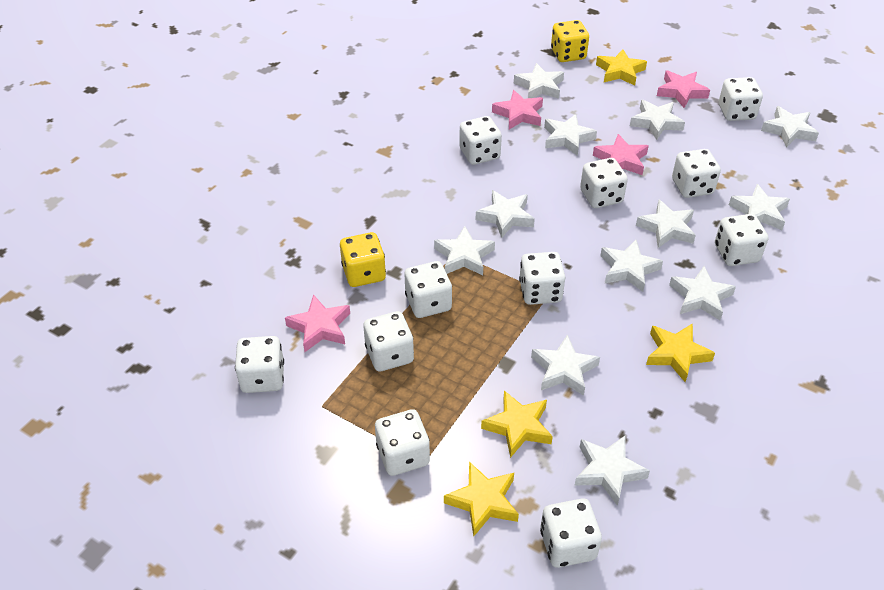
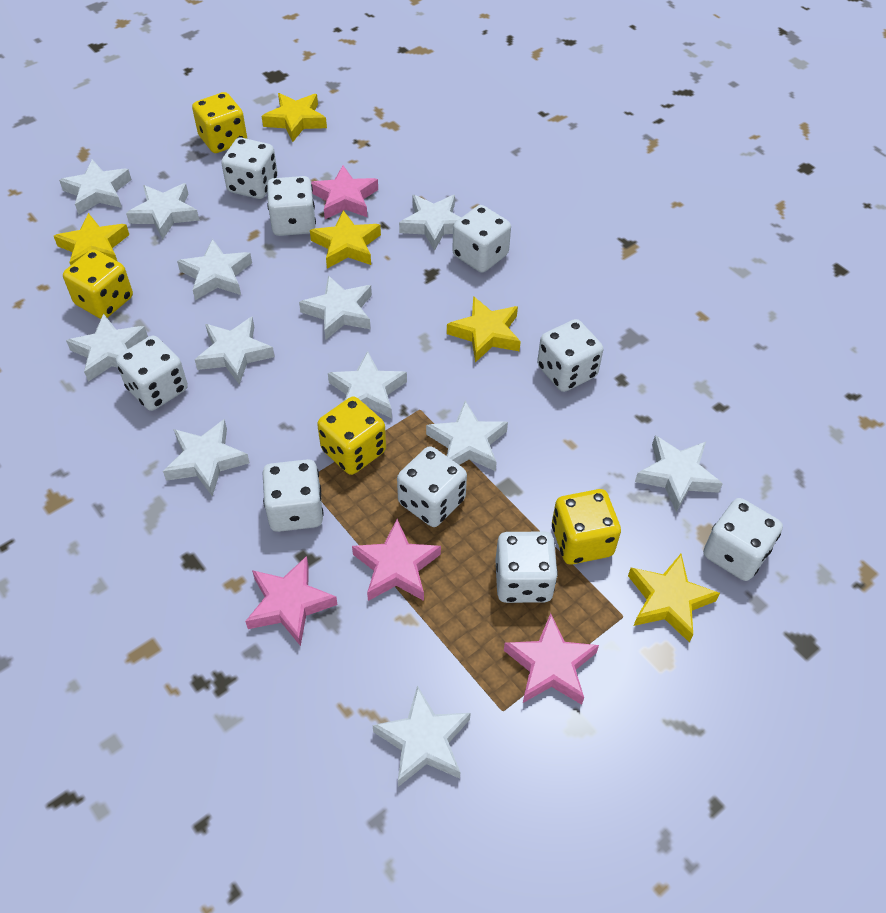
white dice: [235,336,284,393] [363,311,414,371] [375,409,430,476] [404,261,452,318] [459,116,502,165] [519,252,566,305] [540,498,602,568] [580,158,628,208] [672,149,721,198] [715,214,768,266] [719,77,763,121] = 11 -> [116,336,188,411] [221,138,278,199] [263,459,324,532] [267,176,316,236] [397,446,467,527] [452,205,511,273] [495,532,558,603] [537,319,603,392] [703,498,783,581] = 9
yellow dice: [340,232,386,287] [551,20,589,62] = 2 -> [63,249,133,319] [192,92,247,153] [317,396,386,475] [552,489,621,565] = 4
yellow star: [444,462,519,537] [481,391,553,458] [596,49,647,86] [646,323,715,382] = 4 -> [54,213,129,265] [262,93,327,142] [310,210,381,269] [447,296,521,363] [628,554,720,642] = 5

